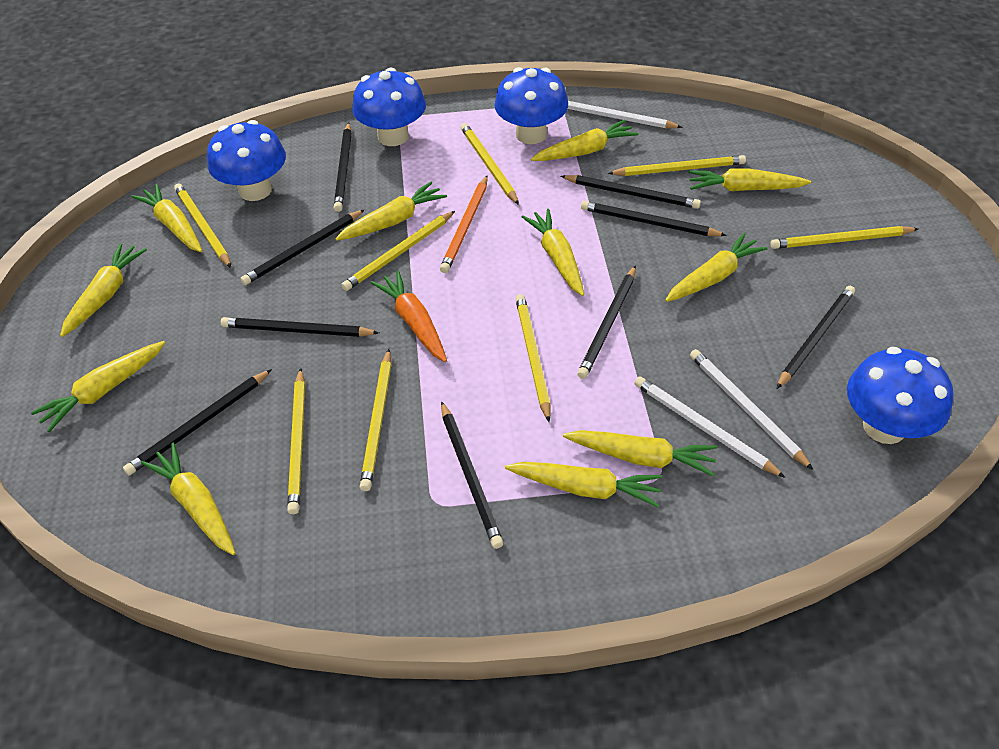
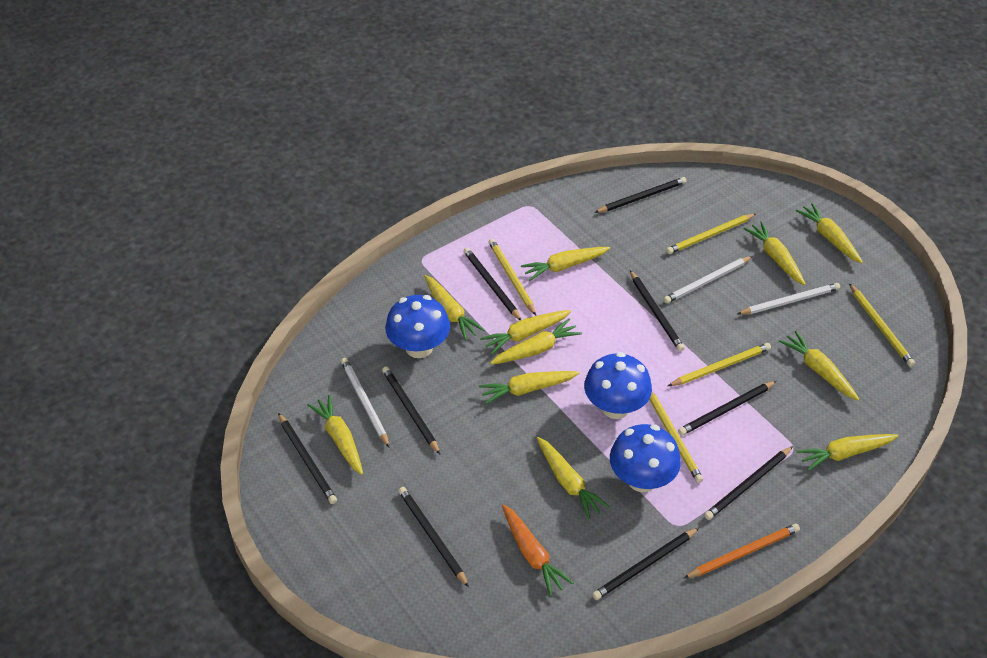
blue mushroom: [207,120,286,201] [352,68,426,146] [494,67,568,144] [847,347,954,444] = 4 -> [385,295,450,358] [584,352,652,419] [610,424,681,492] = 3
yellow pencil: [174,184,231,268] [287,368,305,514] [341,211,455,291] [360,349,391,491] [461,123,519,205] [515,294,551,422] [608,155,746,176] [770,226,918,249] = 8 -> [488,239,536,315] [649,392,703,483] [666,214,756,254] [668,343,771,386] [849,283,915,367] = 5

